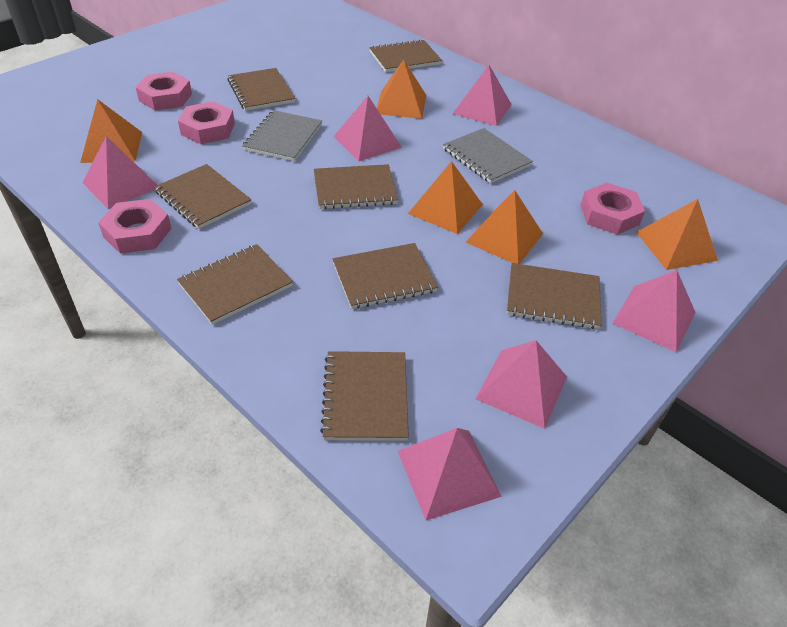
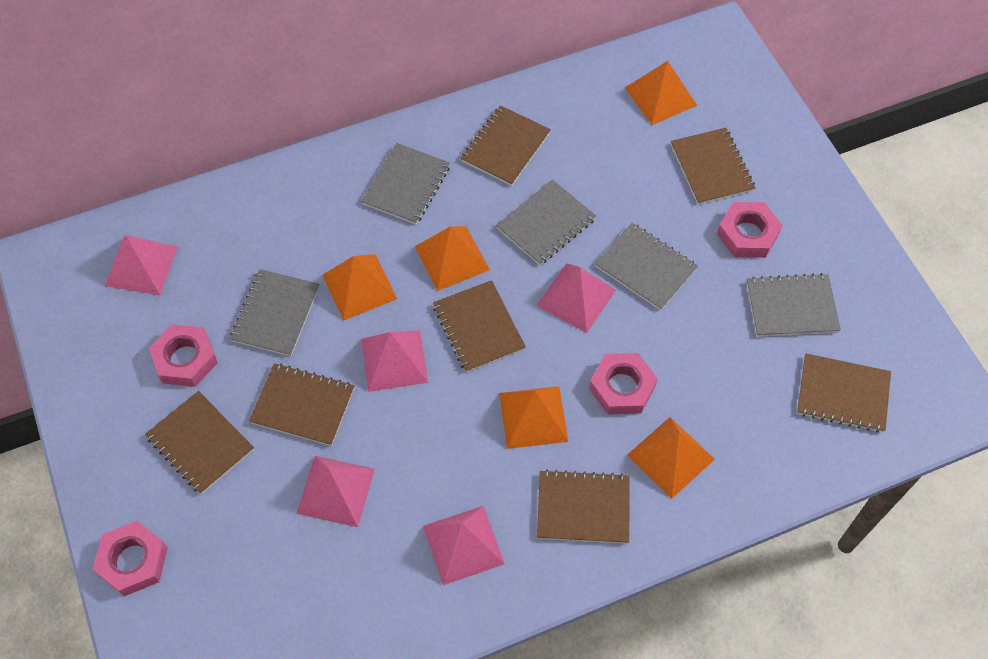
brown notebook: [154,164,252,229] [177,244,293,325] [227,68,295,111] [314,164,398,209] [320,351,409,441] [332,243,438,309] [369,39,442,72] [507,263,601,329] = 8 -> [145,391,254,494] [249,363,354,446] [433,280,526,373] [460,105,551,186] [537,469,629,544] [671,128,755,205] [797,353,891,432] = 7
grey notebook: [242,110,322,161] [443,128,533,184] = 2 -> [229,269,319,356] [361,143,450,225] [496,179,596,265] [595,223,698,311] [747,273,841,337] = 5
pink pyramid: [82,136,157,209] [333,96,402,161] [398,428,502,520] [453,65,512,126] [476,340,567,429] [612,270,696,352] = 6 -> [105,235,177,295] [296,456,375,527] [361,330,428,392] [423,506,505,585] [537,263,616,333] = 5

